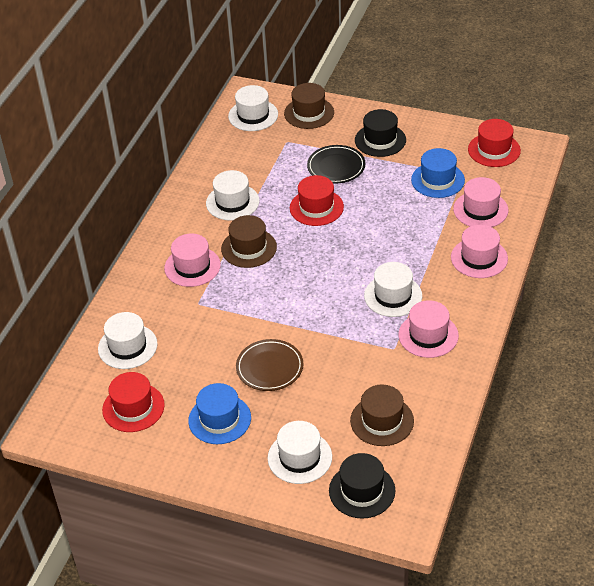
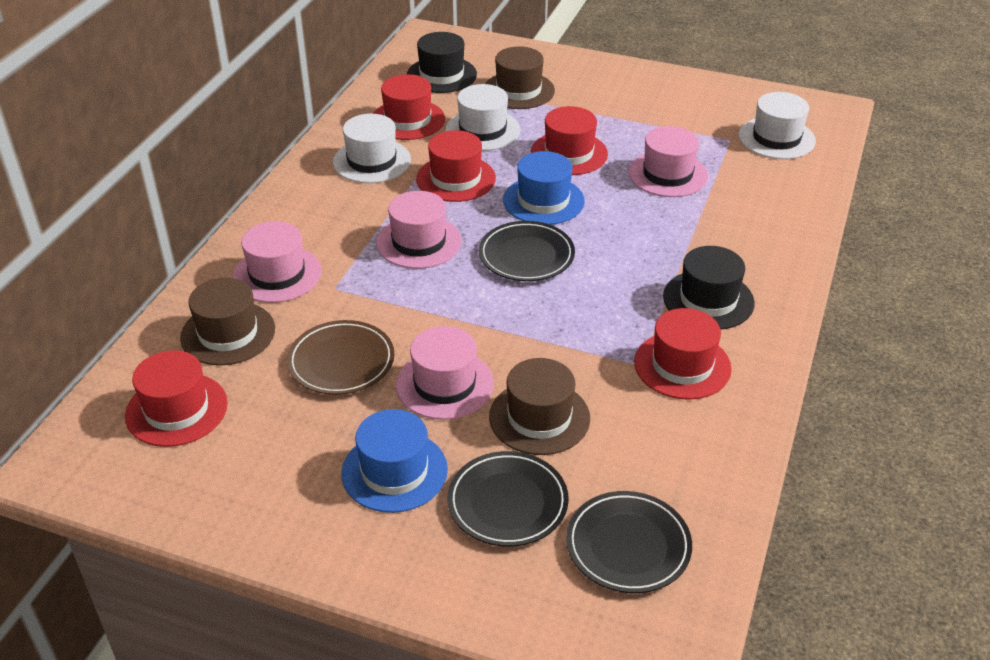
black plate: [307,145,365,184] = 1 -> [447,451,569,547] [479,221,575,281] [566,491,692,593] = 3
red hat: [102,372,165,432] [290,175,344,226] [468,119,521,167] = 3 -> [125,350,228,447] [373,74,445,140] [416,130,496,202] [531,106,608,175] [634,308,732,400] = 5
white hat: [98,312,158,369] [206,170,260,221] [228,85,278,131] [268,421,332,484] [364,262,422,317] = 5 -> [333,114,411,183] [445,84,521,151] [739,92,816,159] = 3

